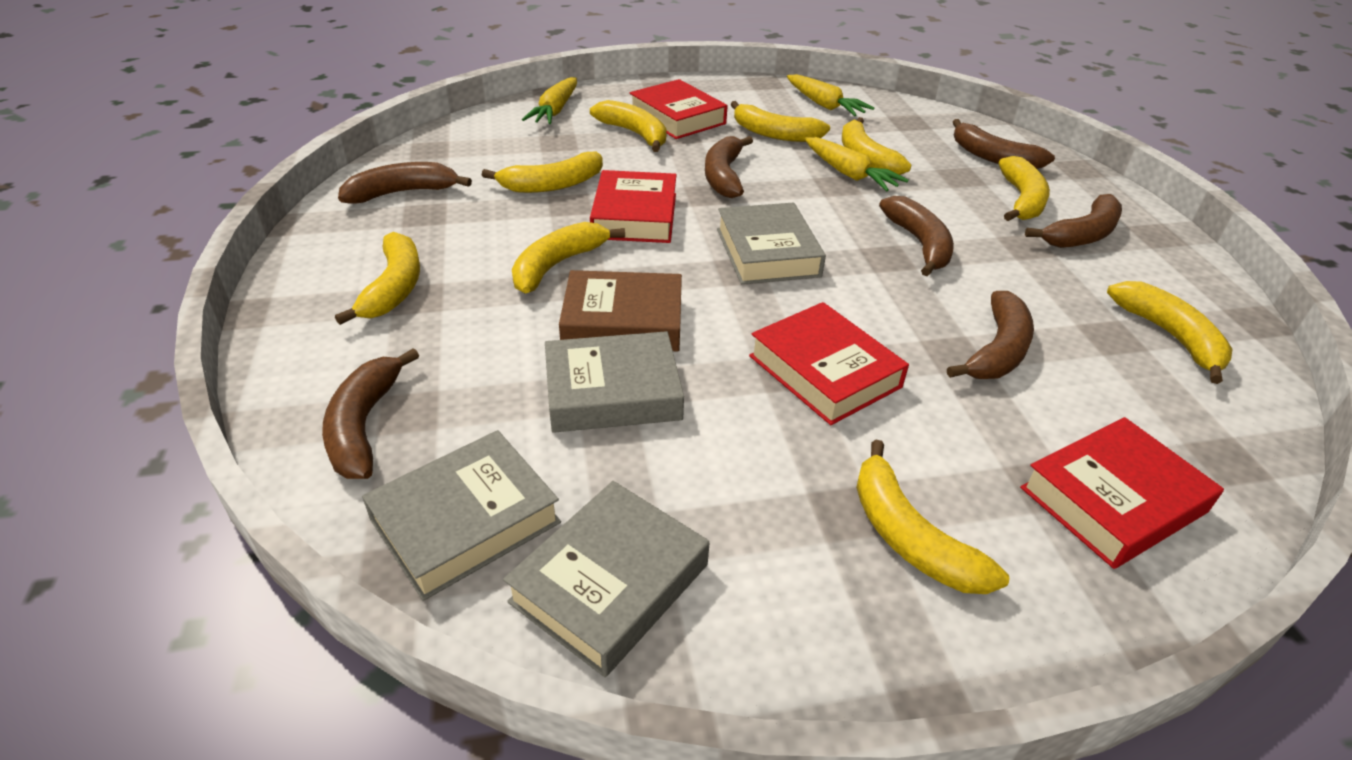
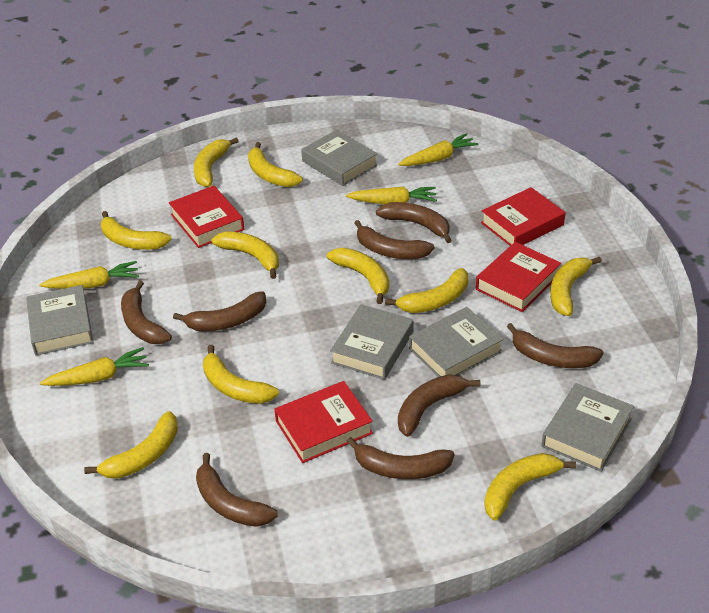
brown banana: [322,348,419,479] [338,162,472,204] [705,136,753,198] [879,196,954,276] [947,291,1034,379] [953,119,1055,169] [1025,194,1122,248] = 7 -> [121,281,172,344] [173,291,267,331] [196,453,278,527] [346,437,455,479] [355,220,434,259] [376,202,452,243] [398,374,480,437] [507,323,604,368] = 8
brown book: [559,270,682,351] = 1 -> none = 0
grey book: [362,430,561,601] [503,481,710,677] [545,331,684,433] [717,203,826,284] = 4 -> [26,285,93,355] [301,130,378,186] [330,304,413,380] [409,307,504,377] [541,383,634,472] = 5
yellow banana: [335,232,420,325] [482,152,603,193] [512,222,625,293] [590,100,667,152] [730,101,830,142] [842,117,911,175] [856,440,1009,594] [999,156,1050,221] [1107,281,1232,384] = 9 -> [84,411,178,479] [101,211,172,250] [194,137,239,187] [203,345,279,404] [211,231,279,279] [248,142,302,187] [327,248,389,304] [385,268,468,313] [484,453,576,521] [550,256,602,316] = 10
yellow carrot: [522,77,577,124] [787,74,874,116] [804,137,909,191] = 3 -> [39,261,139,289] [40,347,149,386] [346,186,437,204] [398,133,479,166] = 4

